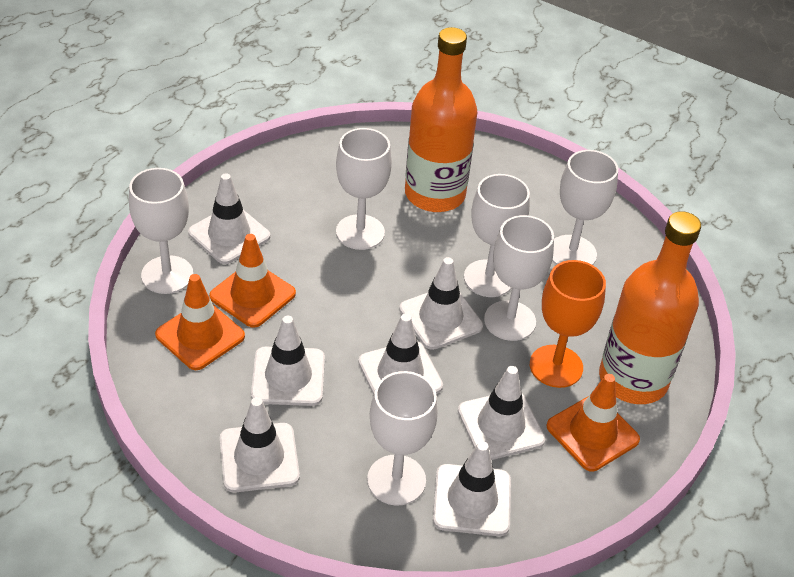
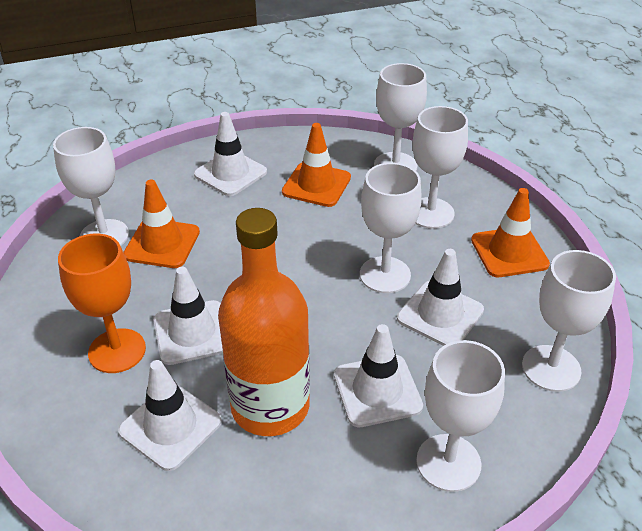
orange bottle: [405,27,477,212] [599,211,701,404] = 2 -> [218,208,310,436] = 1
white traffic cone: [188,173,270,264] [220,397,300,493] [251,316,325,406] [358,314,443,395] [399,257,483,350] [433,441,511,536] [458,366,545,460] = 7 -> [118,360,222,471] [153,267,223,365] [194,112,267,196] [334,324,423,427] [397,249,484,346] = 5

